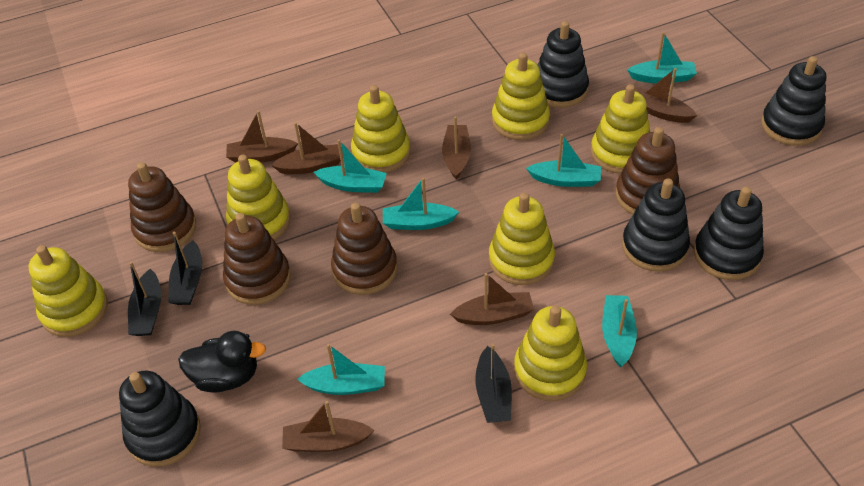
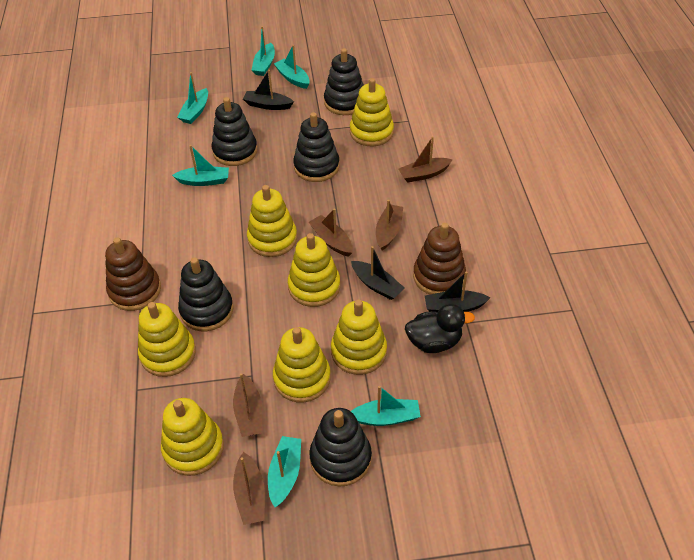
brown boat: [226,111,298,163] [271,122,343,174] [282,401,374,452] [442,116,471,180] [450,273,535,325] [635,68,698,123] = 6 -> [233,373,262,437] [233,452,265,525] [309,208,353,257] [376,200,403,251] [399,136,453,182] = 5
brown stacking toy: [128,162,196,252] [223,213,291,305] [331,203,397,295] [615,127,680,215] = 4 -> [105,237,161,311] [413,223,466,294] = 2

